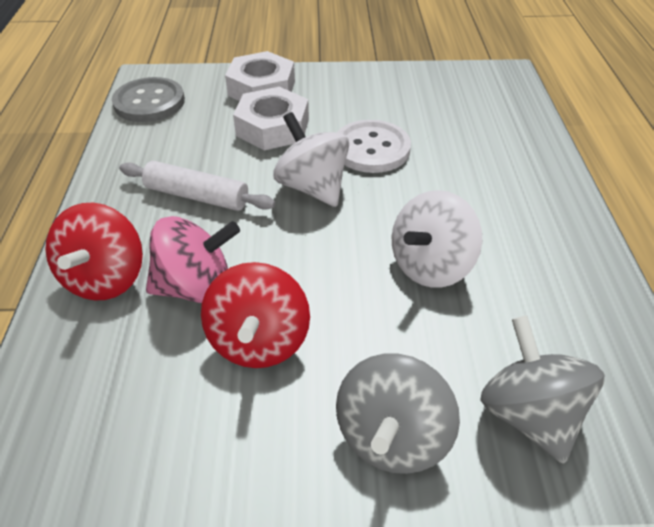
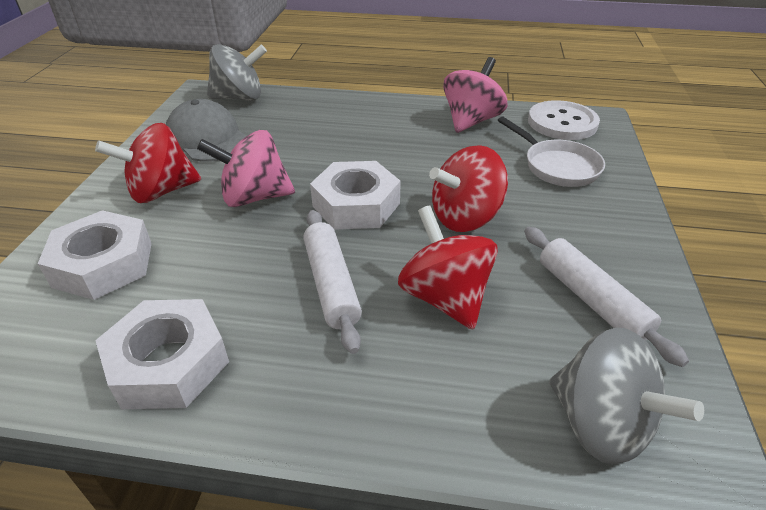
grey button: [112,77,185,122] = 1 -> none = 0
grey cap: none = 0 -> [166,99,246,162] = 1
pink spinning top: [146,216,240,303] = 1 -> [197,130,295,207] [443,57,507,133] = 2
red spinning top: [45,203,143,300] [201,262,310,368] = 2 -> [95,123,201,203] [398,205,498,330] [429,145,508,232] = 3
white nut: [225,51,295,101] [233,87,309,150] = 2 -> [38,210,152,300] [95,299,229,409] [310,161,401,230] = 3
white pan: none = 0 -> [498,117,605,187] = 1
white rolling pin: [119,161,275,211] = 1 -> [303,210,362,354] [524,227,689,367] = 2
white spinning top: [273,112,349,207] [392,190,482,288] = 2 -> none = 0

